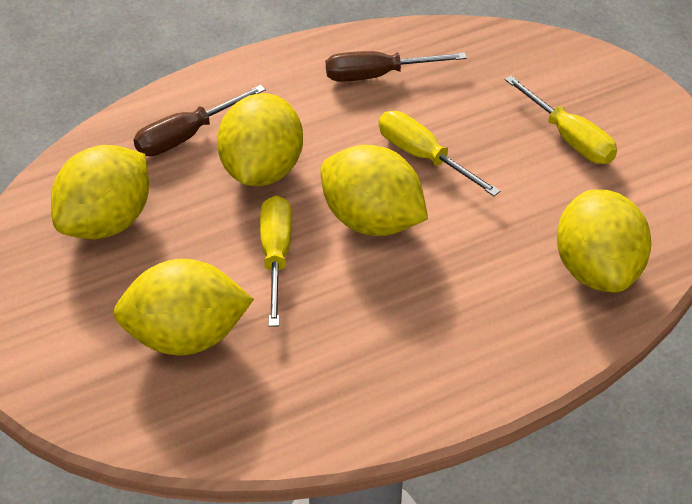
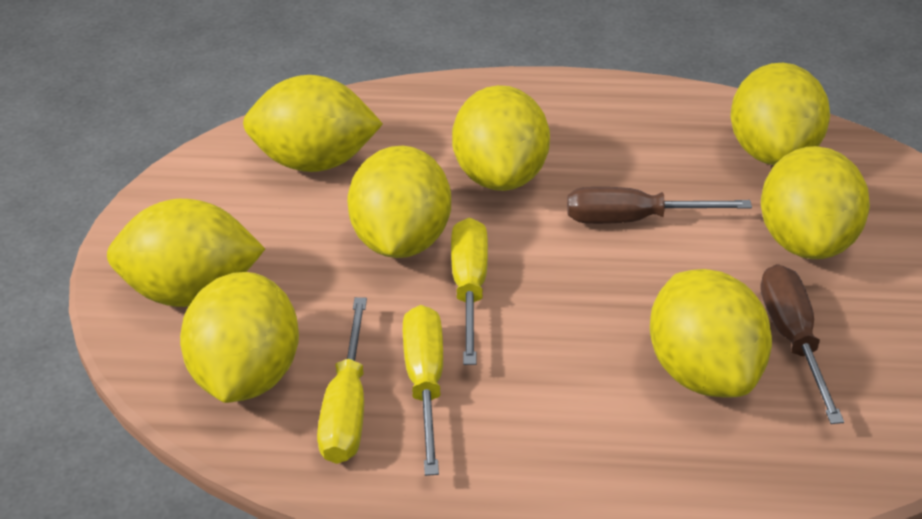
yellow lemon: [51,145,149,239] [113,259,254,355] [217,93,303,186] [320,145,428,236] [557,189,651,292] = 5 -> [107,199,265,307] [180,272,299,403] [243,75,383,172] [347,146,451,258] [452,85,550,191] [650,269,772,398] [731,63,830,165] [761,146,870,259] = 8

